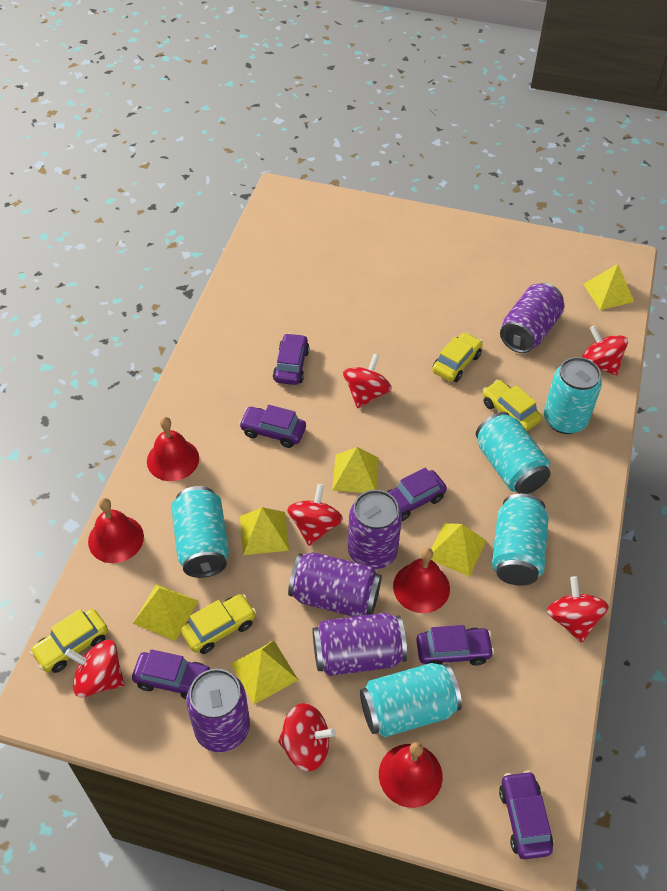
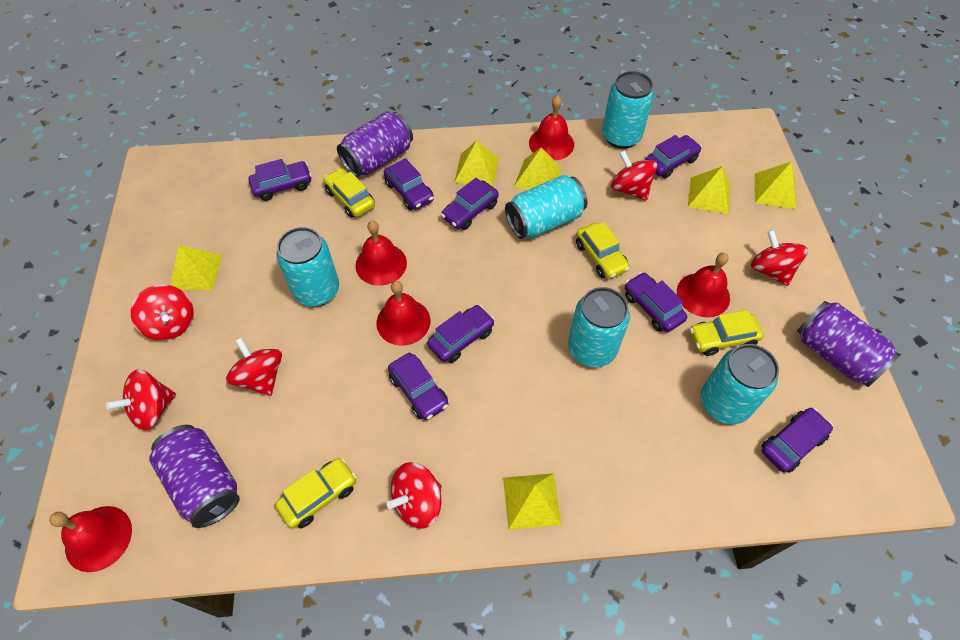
purple can: [186,669,250,752] [288,552,382,617] [312,613,407,676] [348,490,402,569] [500,283,564,353] = 5 -> [149,425,240,528] [337,111,413,177] [797,301,901,387] = 3
purple car: [132,649,210,699] [239,405,306,448] [273,333,309,385] [387,467,447,521] [416,625,494,666] [499,770,553,859] = 6 -> [249,159,312,201] [384,158,434,210] [388,353,448,420] [427,305,495,363] [441,178,499,230] [625,272,687,332] [645,135,702,178] [762,408,833,473] = 8
red bell: [88,498,144,563] [147,417,199,481] [379,742,443,808] [393,548,450,613] = 4 -> [49,506,132,572] [355,221,407,286] [376,281,430,346] [529,95,574,160] [677,252,730,317] = 5

